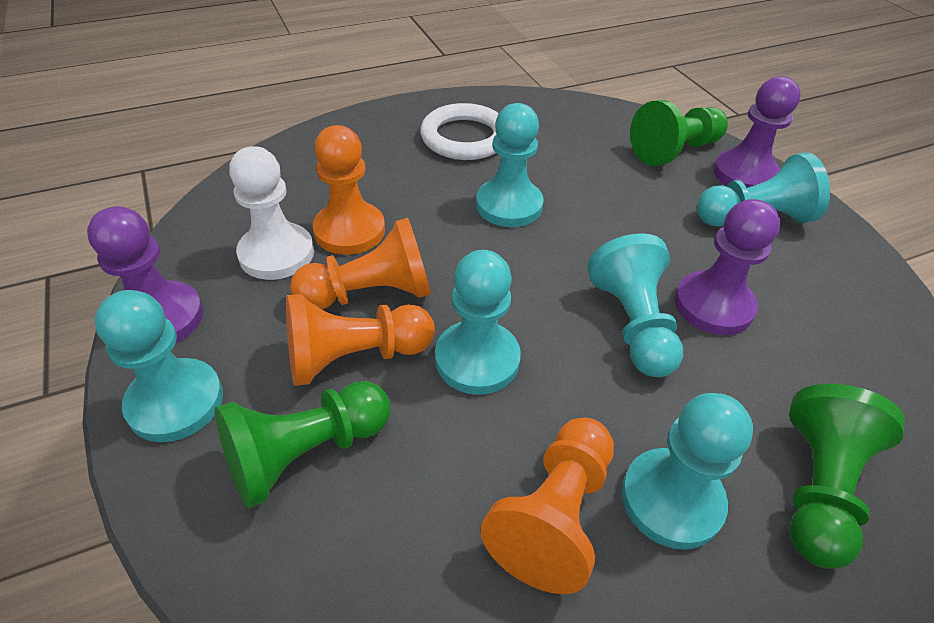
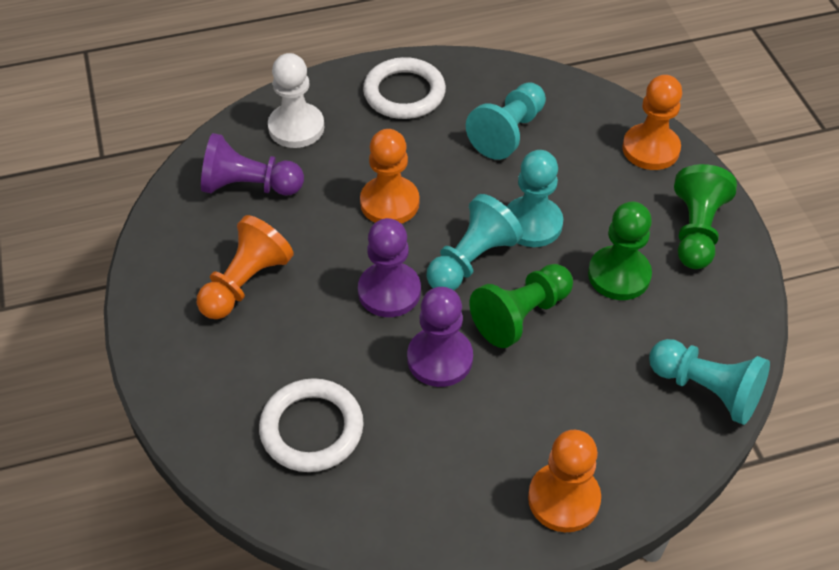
turquoise pawn: [94,290,223,442] [435,250,521,395] [476,103,543,227] [588,233,683,377] [621,393,753,550] [697,152,830,226] = 6 -> [426,194,523,290] [466,82,546,160] [507,150,563,247] [649,339,770,425] = 4
white ring: [420,103,499,160] = 1 -> [259,378,364,472] [363,57,446,119] = 2

